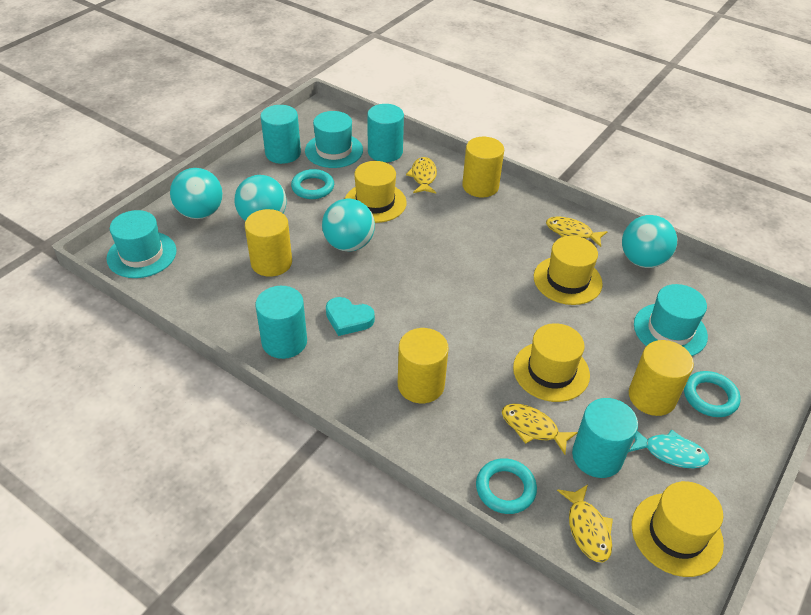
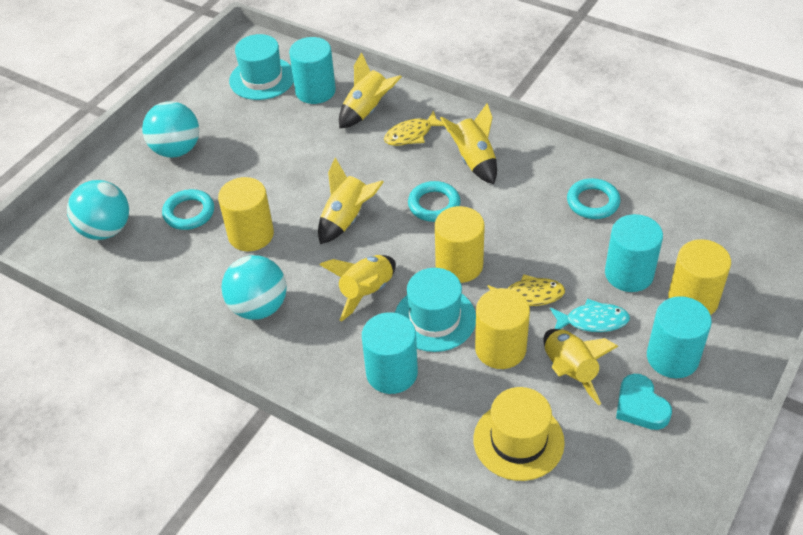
turquoise ball: [170,168,223,219] [234,175,287,221] [322,199,375,252] [622,215,677,268] = 4 -> [67,180,129,240] [142,101,199,158] [221,255,287,320] = 3
turquoise hat: [106,210,177,278] [305,111,363,168] [634,284,708,356] = 3 -> [229,34,294,100] [395,268,476,352] = 2
yellow fish: [406,157,437,194] [502,404,578,454] [546,216,608,247] [557,485,613,562] = 4 -> [384,110,444,146] [487,274,565,306] = 2
yellow hat: [345,161,407,223] [513,323,590,402] [534,236,603,305] [632,481,724,577] = 4 -> [473,387,565,481] = 1
yellow rocket: none = 0 -> [318,157,384,244] [319,255,396,321] [339,52,402,128] [440,103,497,184] [543,329,618,405] = 5

